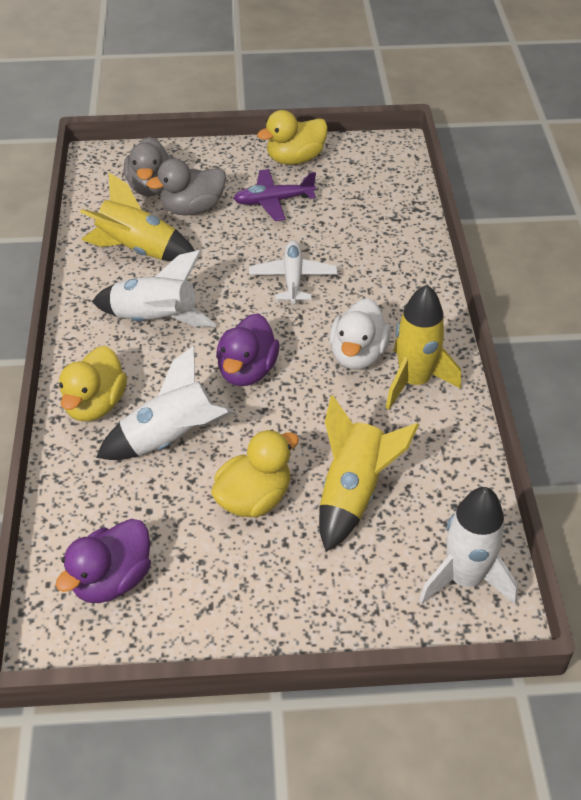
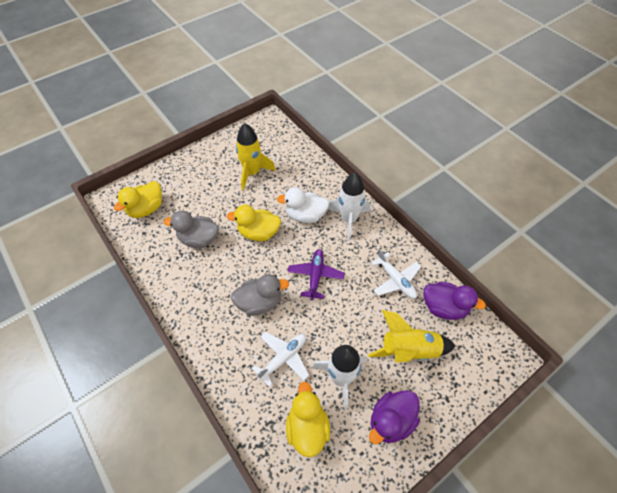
white plane: [249,240,338,304] = 1 -> [252,332,309,387] [371,249,421,299] = 2
white rocket: [92,250,217,327] [96,345,234,460] [419,487,518,604] = 3 -> [313,345,366,410] [327,173,371,241] = 2
yellow rocket: [80,173,199,261] [319,395,419,552] [386,285,461,410] = 3 -> [236,123,276,190] [368,310,456,362] = 2

